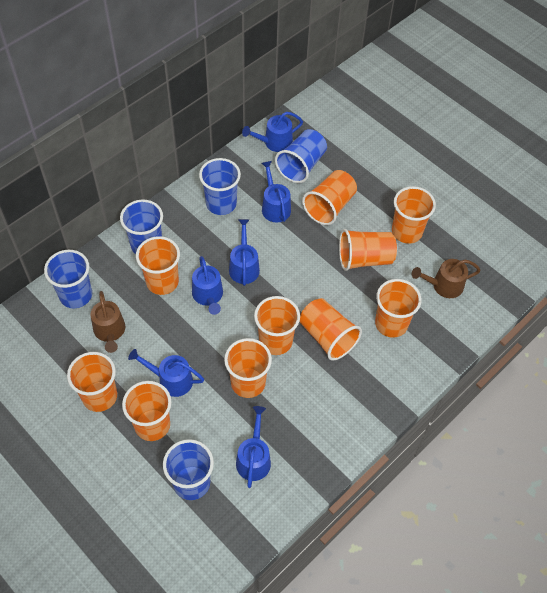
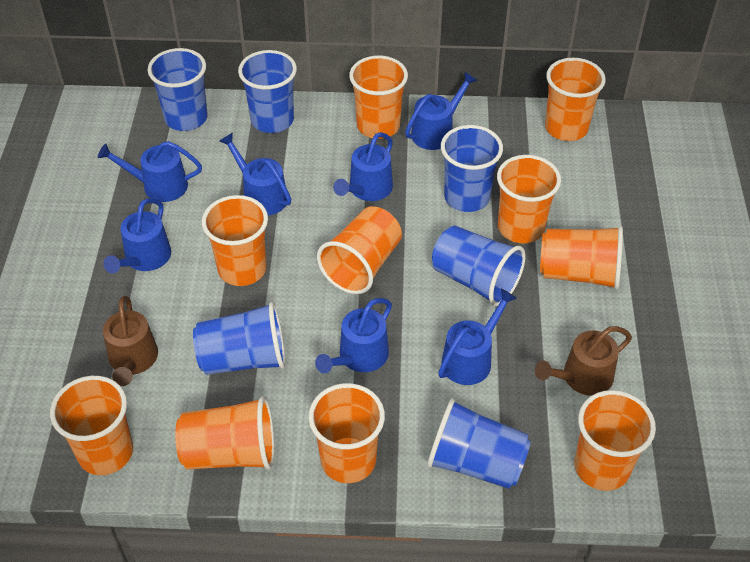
blue cup: [44,250,92,308] [120,199,163,254] [163,439,214,500] [199,158,241,215] [275,129,327,183] = 5 -> [148,48,208,131] [193,302,286,375] [238,50,297,133] [427,398,531,489] [432,225,526,306] [441,125,503,212] = 6
blue watering can: [128,349,204,397] [192,256,223,315] [229,219,260,286] [236,406,271,488] [242,112,303,152] [262,161,291,223] = 6 -> [98,141,202,202] [103,198,171,274] [219,133,291,216] [315,298,392,374] [333,132,393,201] [405,72,478,150] [438,289,517,385] = 7

